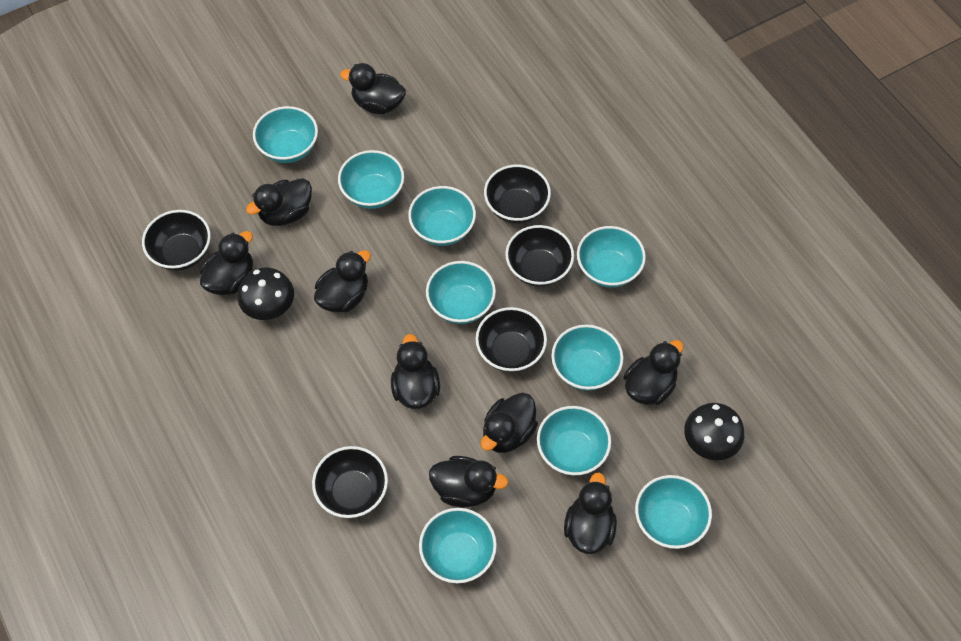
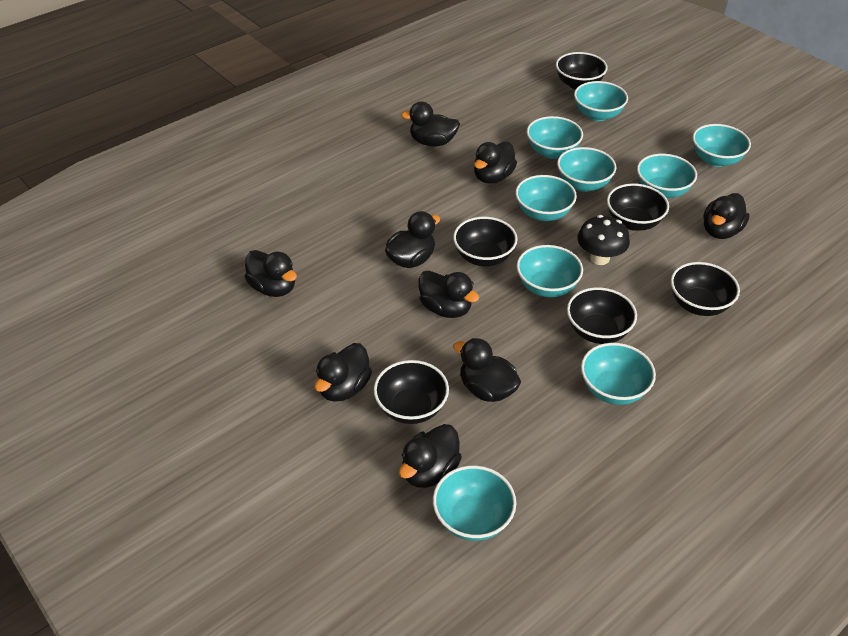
black bowl: [142,210,211,271] [312,446,388,518] [475,307,547,373] [484,165,551,224] [505,225,574,287] = 5 -> [374,360,449,424] [453,217,518,266] [556,52,608,90] [567,287,637,344] [607,183,669,231] [671,262,740,316] = 6
black mushroom: [238,267,294,320] [684,403,744,460] = 2 -> [577,215,630,265] = 1

